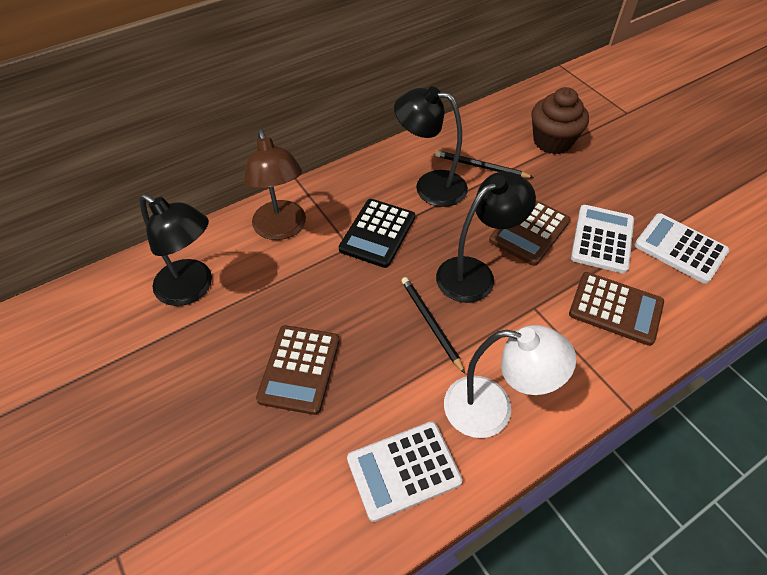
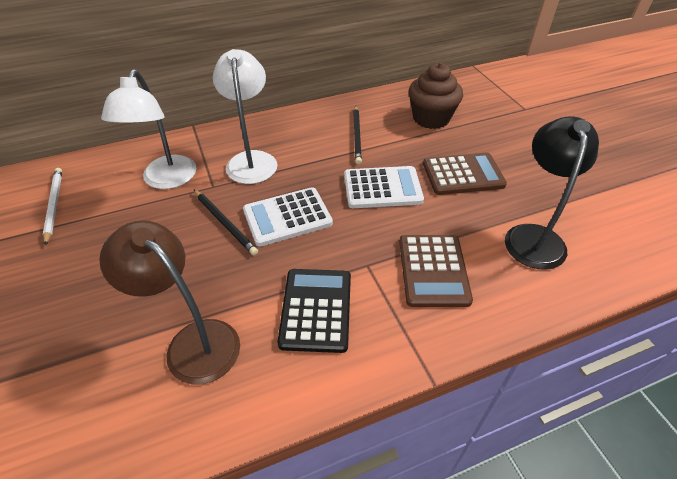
black lamp: [139,194,212,306] [394,86,468,207] [436,171,536,303] = 3 -> [505,117,599,270] = 1
brown calculator: [256,325,339,415] [489,200,570,266] [569,272,664,346] = 3 -> [399,235,473,307] [423,152,507,195] = 2
white calculator: [347,421,463,522] [571,205,634,274] [634,213,729,284] = 3 -> [243,187,333,247] [344,166,424,208] = 2
white lamp: [444,325,576,438] = 1 -> [101,69,196,189] [213,49,277,184] = 2
white pencil: none = 0 -> [43,168,62,246] = 1

